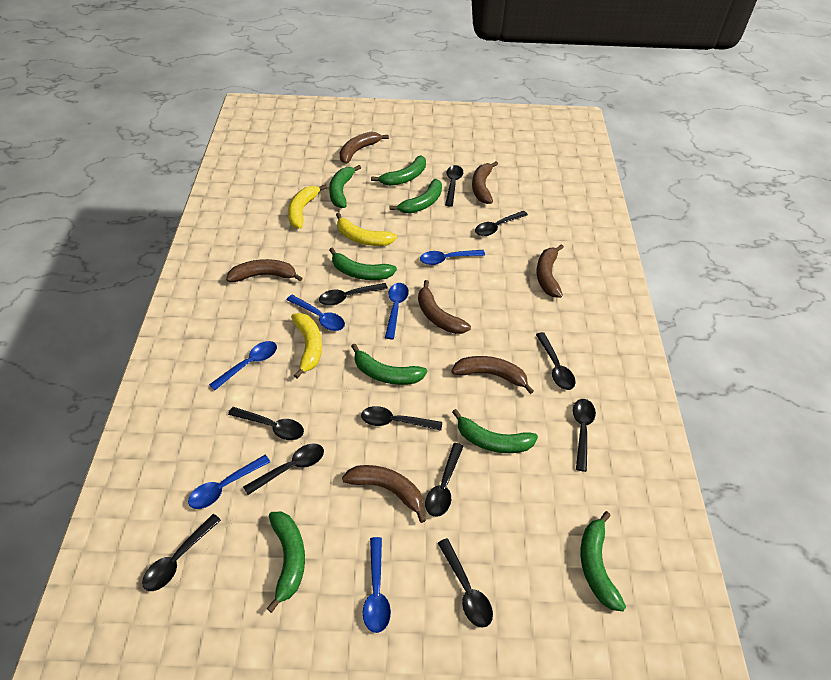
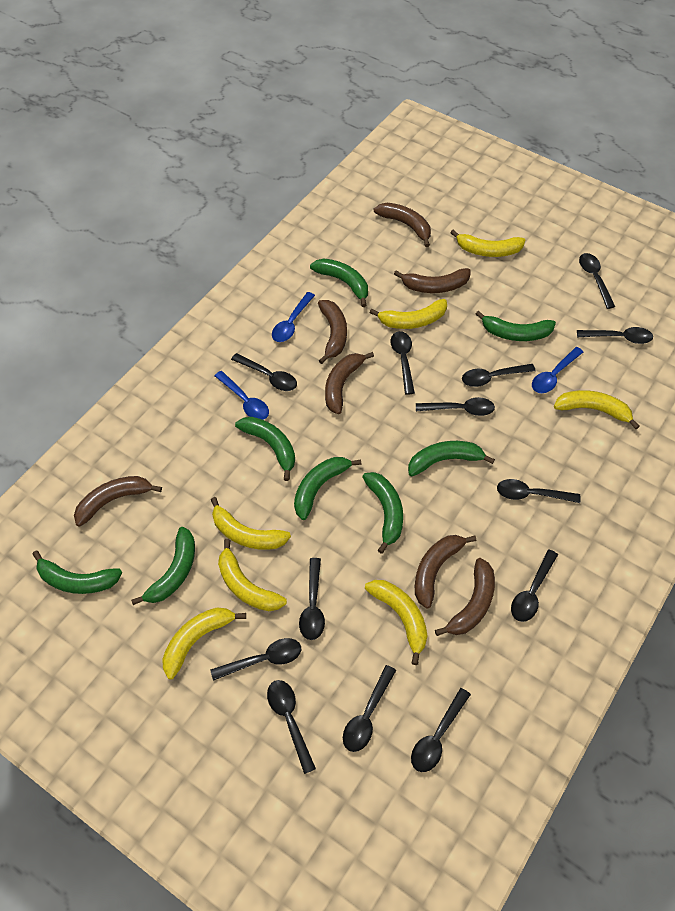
black spoon: [142,514,221,591] [228,407,304,440] [243,444,324,495] [319,283,388,306] [361,406,442,431] [425,443,464,517] [438,538,493,628] [445,165,463,207] [475,211,528,236] [536,332,575,390] [573,399,596,472] = 11 -> [210,638,301,681] [231,353,297,391] [267,680,316,774] [299,558,325,640] [343,665,396,752] [391,331,415,395] [411,688,471,772] [416,397,495,416] [462,364,536,387] [497,479,581,503] [511,550,558,622] [577,327,653,344] [579,253,615,309] = 13
blue spoon: [188,455,270,509] [209,341,277,391] [287,295,345,331] [363,537,391,633] [385,283,409,339] [420,250,485,265] = 6 -> [215,371,269,420] [272,292,315,342] [532,347,583,393] = 3
yellow banana: [288,185,327,229] [291,313,322,378] [336,213,397,246] = 3 -> [162,608,246,679] [211,497,291,550] [218,539,287,611] [365,580,428,665] [370,299,447,329] [450,230,525,257] [554,390,640,429] = 7

